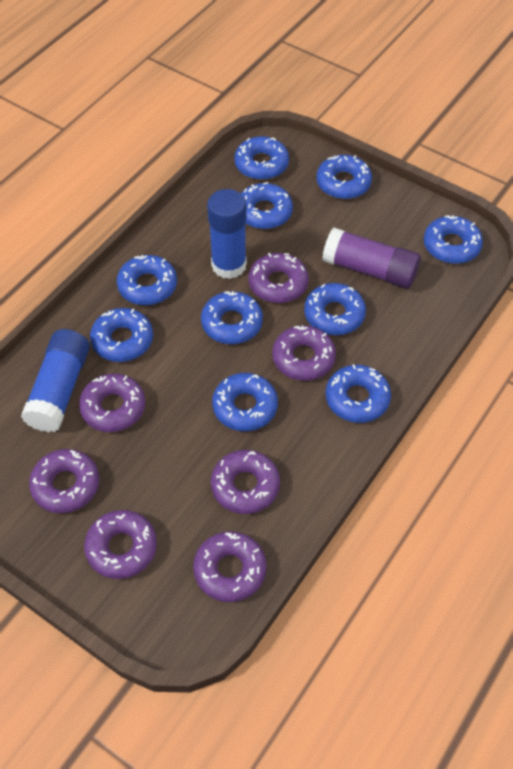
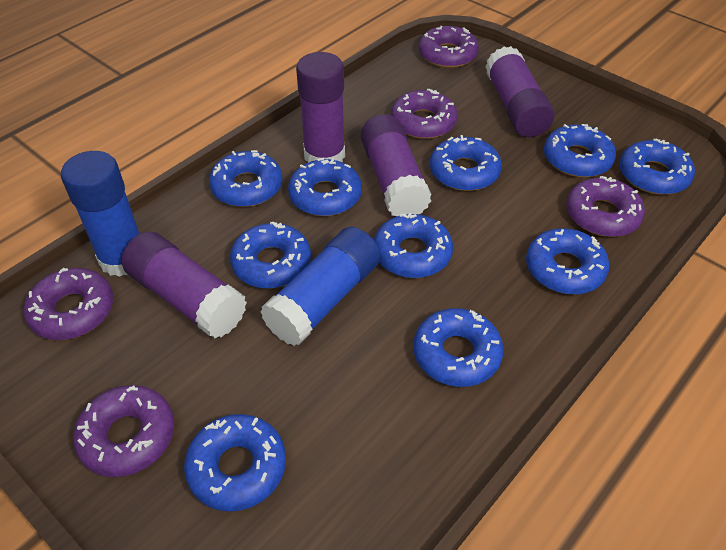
purple donut: [29,449,99,513] [79,373,145,432] [84,510,157,579] [193,531,267,602] [211,450,280,514] [249,253,309,303] [272,325,336,381] = 7 -> [24,268,113,340] [73,385,174,477] [391,89,458,139] [419,26,479,68] [566,176,645,237] = 5
purple glue stick: [322,227,421,289] = 1 -> [121,231,247,338] [296,52,345,163] [361,114,432,216] [485,46,555,137] = 4

